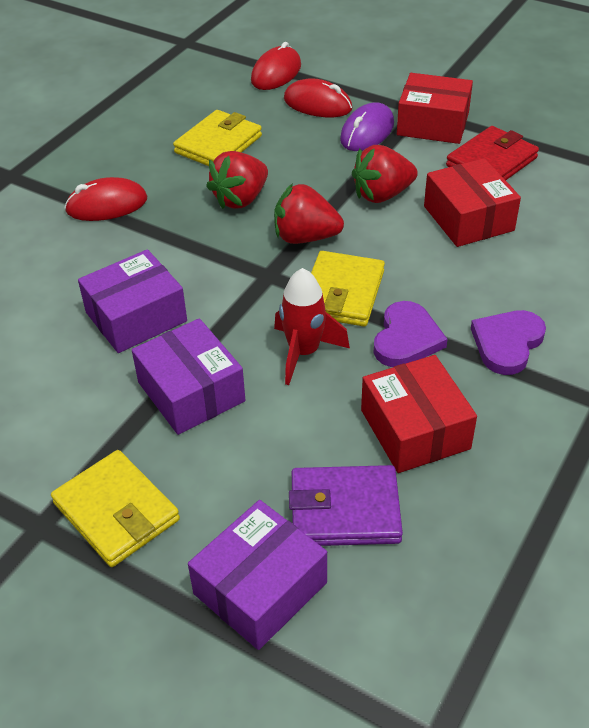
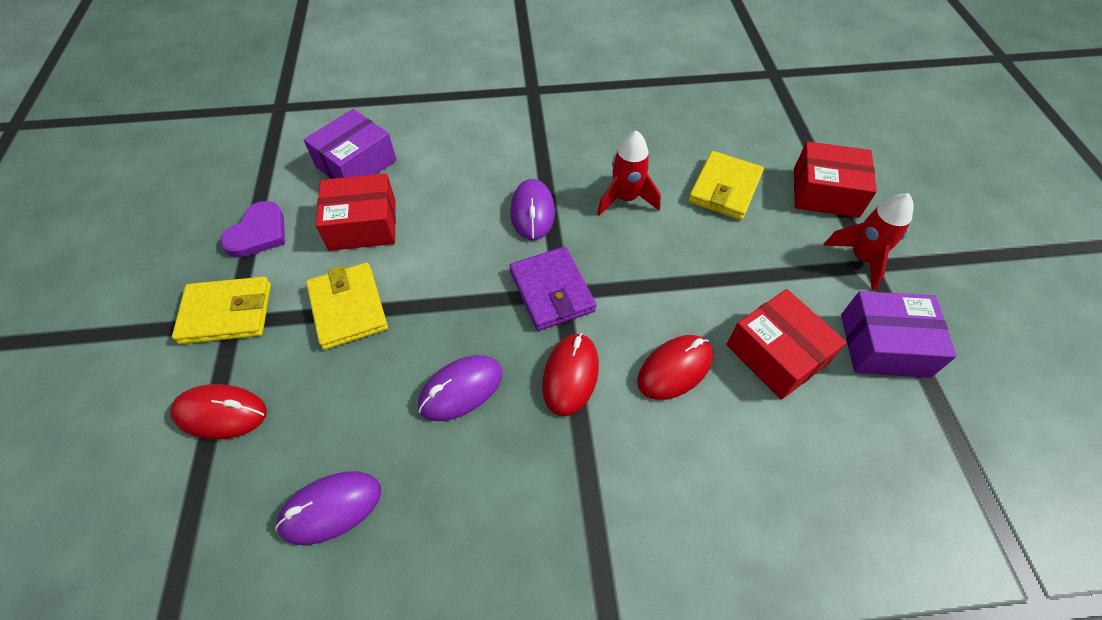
purple box: [78,249,187,353] [132,318,245,435] [188,500,327,650] = 3 -> [304,109,397,179] [841,291,957,378] = 2
purple heart: [374,301,448,367] [471,310,546,375] = 2 -> [220,201,285,257] = 1
purple mouse: [340,102,394,151] = 1 -> [275,471,381,545] [418,355,502,421] [510,179,555,241] = 3
red rocket: [274,268,350,385] = 1 -> [597,130,661,216] [824,193,914,290] = 2
red strawberry: [206,151,268,209] [274,183,344,244] [352,145,418,203] = 3 -> none = 0
red wallet: [446,126,539,180] = 1 -> none = 0

